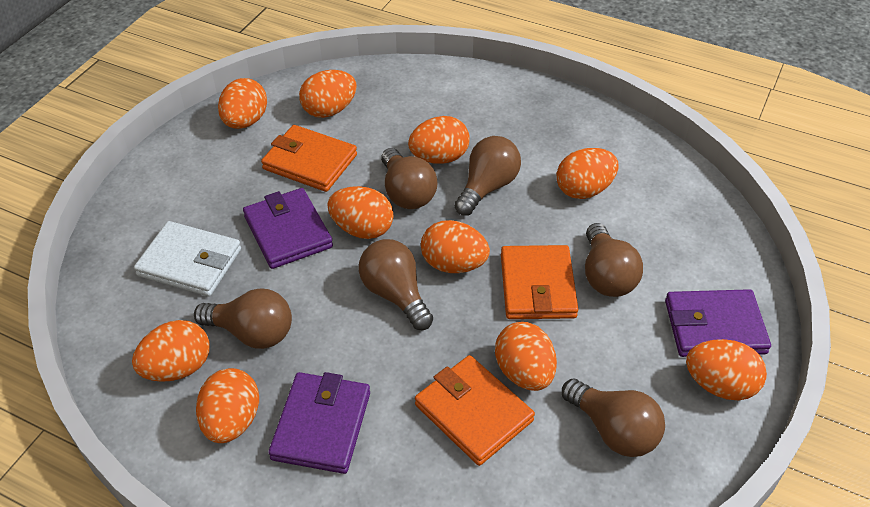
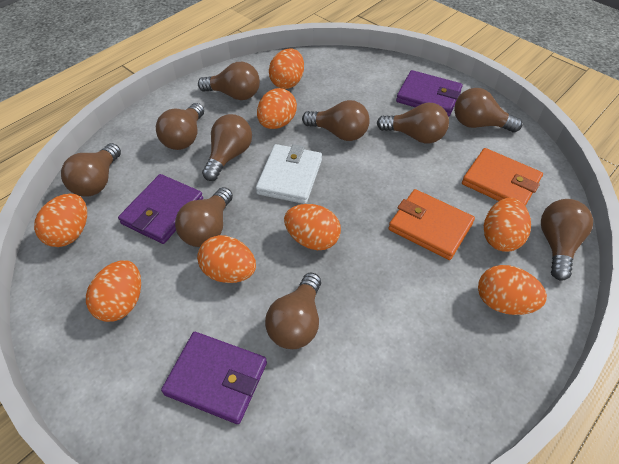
brown light bulb: [194,288,292,349] [359,239,433,330] [381,148,437,209] [454,136,521,216] [562,379,665,457] [585,223,643,297] = 6 -> [61,143,121,197] [156,103,204,150] [175,187,233,247] [198,62,260,100] [202,114,252,181] [265,272,321,349] [302,100,370,141] [377,103,449,144] [454,88,523,133] [541,199,593,281] = 10
orange egg: [132,320,210,382] [196,368,259,443] [218,78,267,129] [299,70,356,118] [327,186,394,239] [408,116,470,164] [421,220,490,273] [495,322,557,391] [557,148,618,199] [686,339,767,400] = 10 -> [34,194,87,247] [86,260,141,322] [197,235,256,283] [257,88,297,129] [269,48,304,89] [284,204,341,250] [478,265,547,315] [484,198,531,252] = 8
orange wallet: [261,125,357,192] [415,355,535,466] [501,245,578,319] = 3 -> [389,189,475,260] [462,148,543,206] = 2

